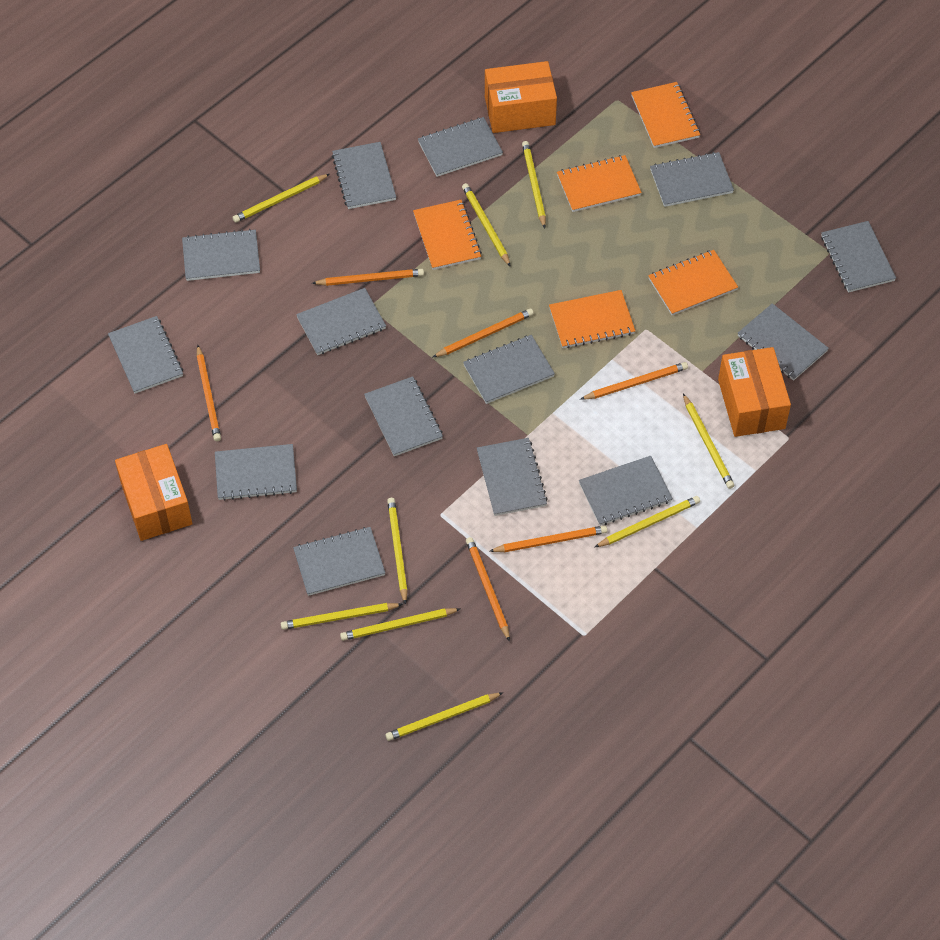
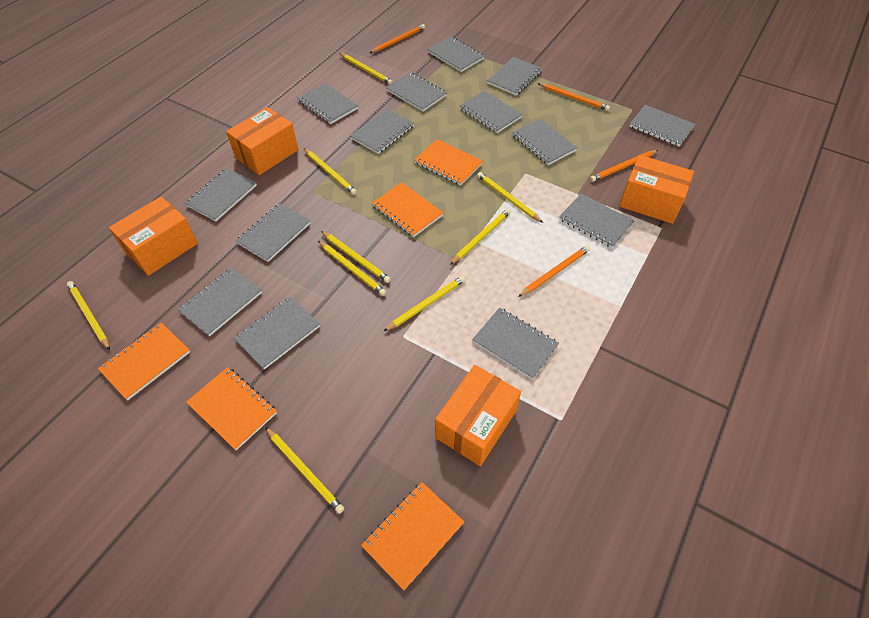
orange box: [115,444,192,541] [485,61,557,133] [718,347,791,437] = 3 -> [109,196,198,276] [226,107,299,175] [435,365,521,466] [619,155,694,224] = 4
orange pencil: [197,345,221,441] [312,269,424,286] [433,308,534,357] [466,537,510,642] [490,525,608,552] [580,362,688,400] = 6 -> [370,24,425,53] [518,246,590,297] [538,83,610,111] [590,150,658,182] = 4

